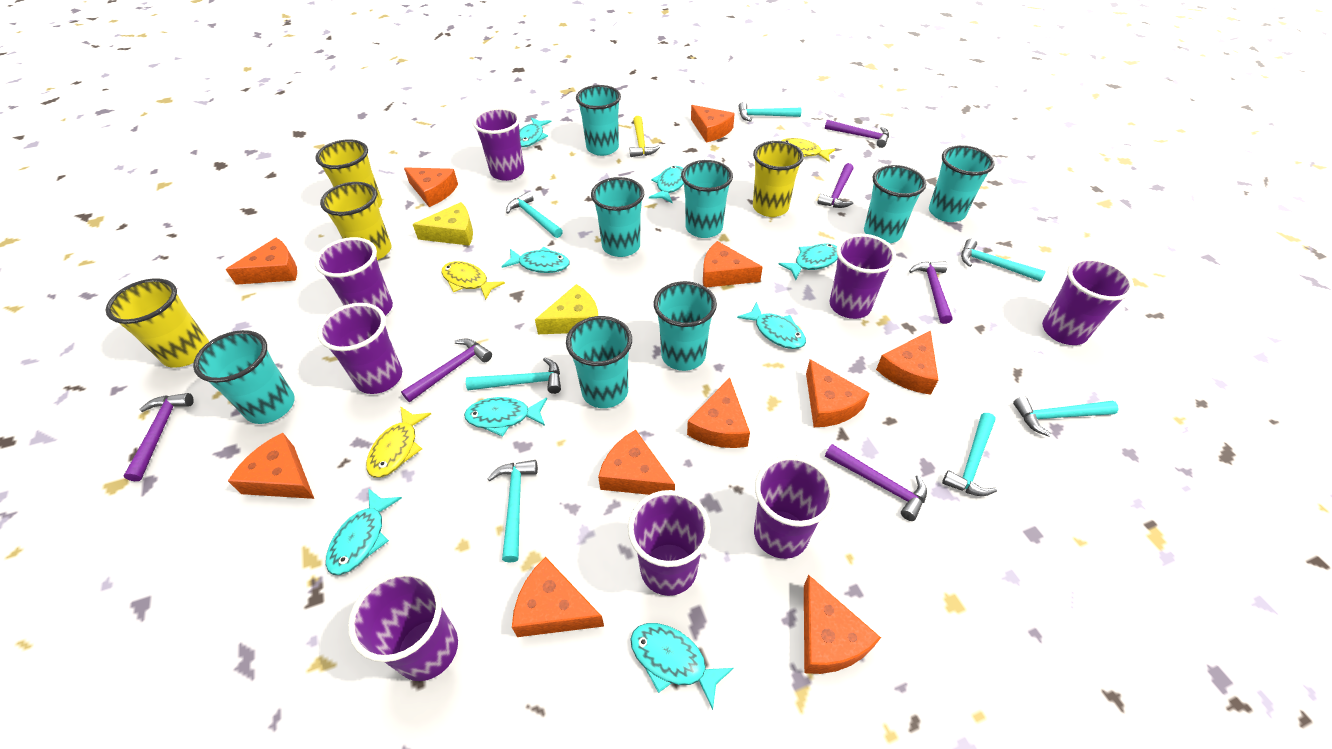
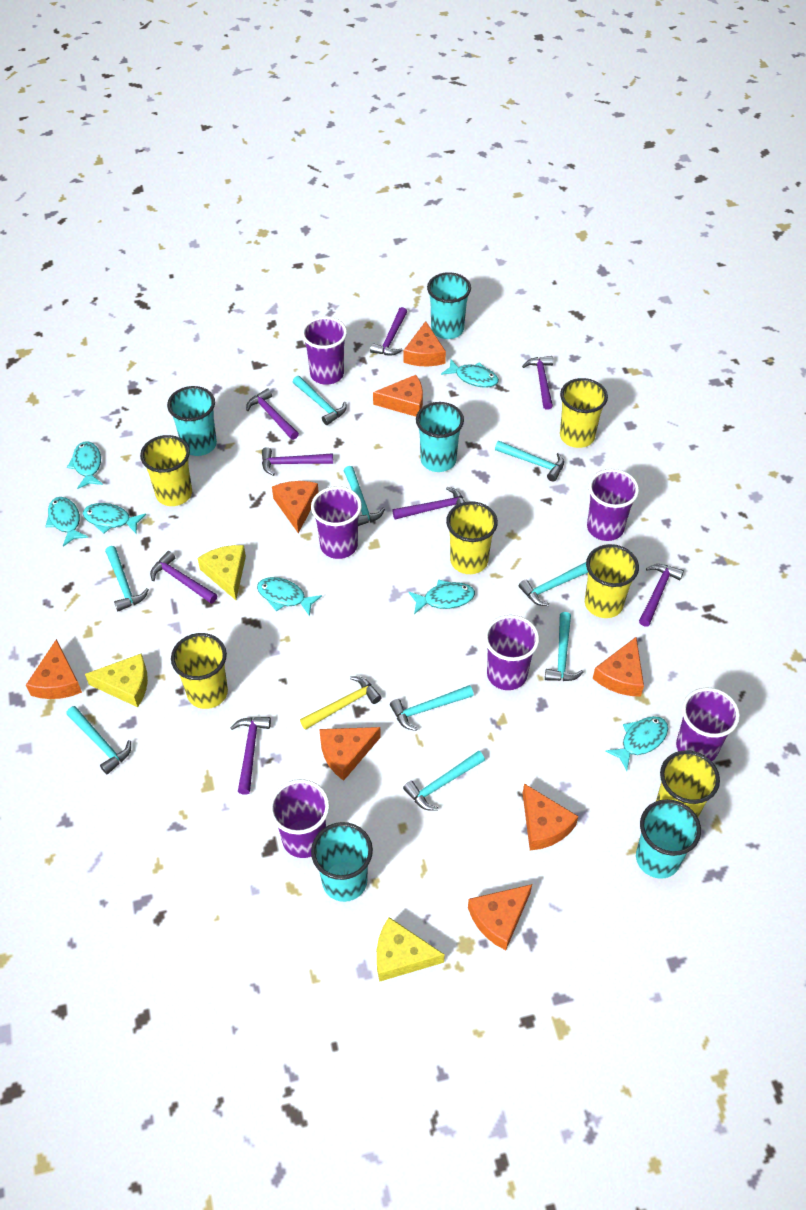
orange cheese: [225,238,297,285] [228,433,314,499] [404,167,458,207] [512,557,604,637] [598,430,675,495] [687,377,750,448] [691,105,735,143] [703,241,762,287] [804,575,881,674] [806,359,870,427] [876,331,938,395] = 11 -> [26,639,82,699] [272,481,319,533] [319,727,381,781] [373,375,423,417] [404,321,446,366] [468,884,532,950] [523,783,578,851] [593,637,644,697] = 8
purple cup: [315,237,393,316] [317,303,402,394] [348,570,458,681] [473,108,524,181] [628,490,711,596] [754,455,835,559] [830,234,896,319] [1042,258,1134,345] = 8 -> [269,779,330,858] [302,317,347,385] [311,486,362,559] [484,615,539,690] [587,469,639,541] [676,688,740,761] = 6
purple hammer: [124,393,194,481] [401,339,492,402] [817,163,854,208] [825,120,889,148] [825,444,927,521] [909,262,953,324] = 6 -> [150,551,217,604] [230,717,271,795] [246,388,299,440] [262,447,333,476] [370,307,407,356] [392,487,465,519] [522,356,553,410] [639,564,684,627] = 8
turquoise cup: [193,330,295,424] [566,316,632,408] [576,85,621,156] [591,177,644,257] [654,281,717,371] [681,160,733,238] [864,165,926,243] [929,145,995,222] = 8 -> [167,386,217,456] [311,822,373,902] [416,402,464,472] [427,272,471,339] [636,799,701,879] = 5
turquoise fish: [326,488,402,575] [464,397,547,437] [501,247,570,273] [519,117,551,147] [630,623,734,710] [649,166,684,203] [737,302,806,349] [778,244,838,280] = 8 -> [45,497,88,547] [67,441,103,489] [83,503,146,533] [257,577,322,617] [409,580,475,614] [441,359,499,388] [605,716,668,771] = 7
turquoise hammer: [466,357,561,394] [487,460,538,563] [506,191,563,238] [738,102,801,122] [942,413,997,496] [961,239,1046,282] [1013,397,1119,437] = 7 -> [66,706,131,774] [105,546,149,612] [293,376,347,425] [344,466,385,526] [390,685,474,731] [403,751,485,811] [495,441,564,482] [519,562,588,606] [545,612,584,681] = 9
yellow cheese: [412,202,473,246] [535,284,598,334] = 2 -> [85,653,148,707] [198,545,246,600] [377,917,445,982] = 3
yellow cup: [105,278,209,368] [315,139,382,207] [320,182,391,260] [753,141,804,217] = 4 -> [140,435,192,506] [171,633,228,709] [446,501,498,574] [560,378,608,448] [585,544,639,618] [656,750,720,817] = 6
yellow fish: [366,406,431,478] [441,261,505,300] [781,138,835,162] = 3 -> none = 0

